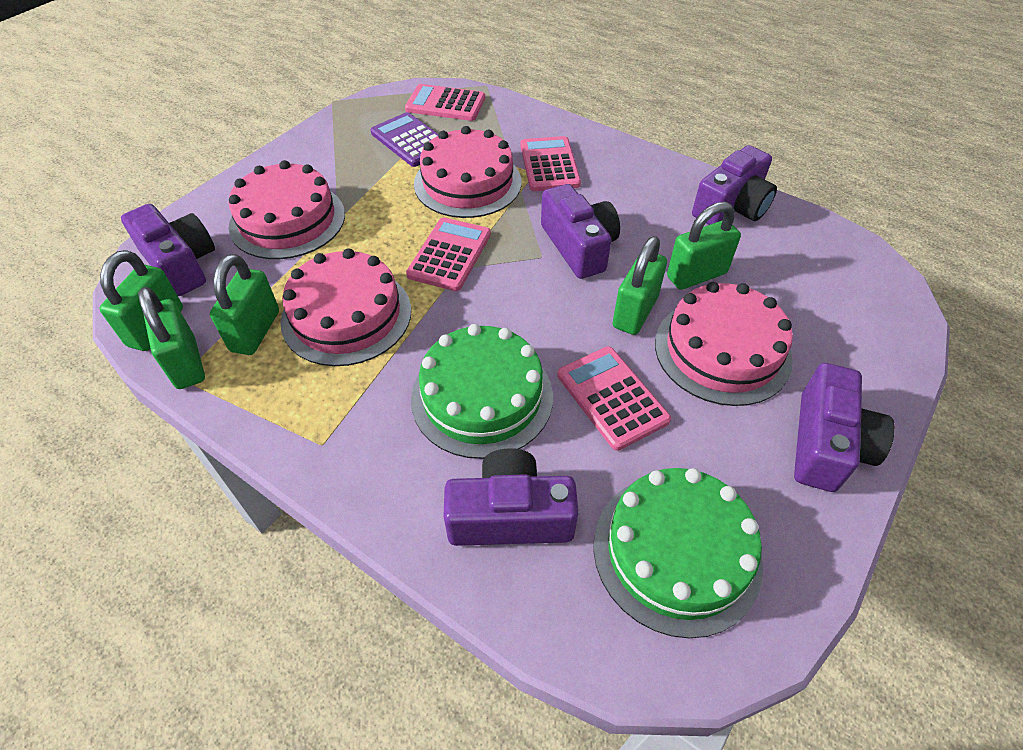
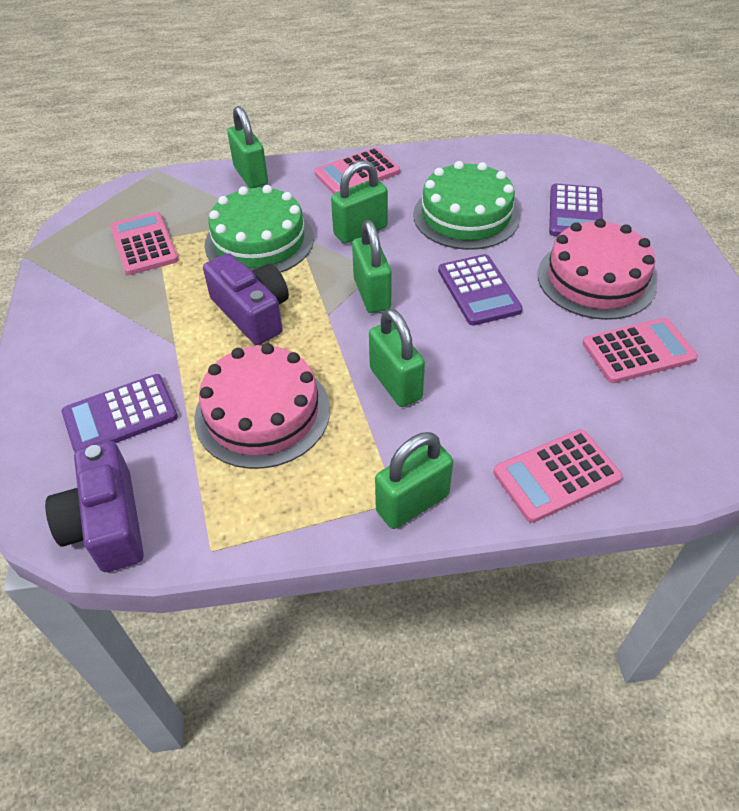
pink cake: [228,160,345,259] [280,248,411,366] [414,126,522,218] [655,282,793,406] = 4 -> [194,343,330,469] [538,219,657,320] = 2
purple calculator: [371,112,438,167] = 1 -> [62,374,178,452] [438,254,523,326] [549,184,603,236] = 3
purple camera: [121,204,215,296] [444,448,579,546] [541,184,620,279] [692,145,777,225] [794,363,895,492] = 5 -> [45,441,144,572] [203,253,289,345] = 2

